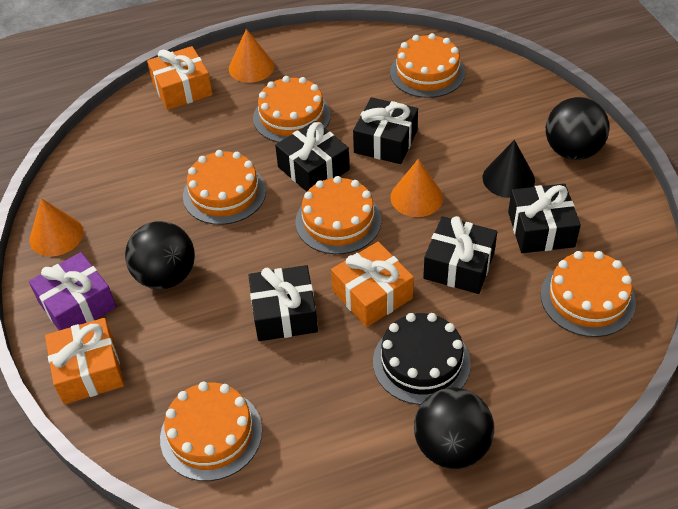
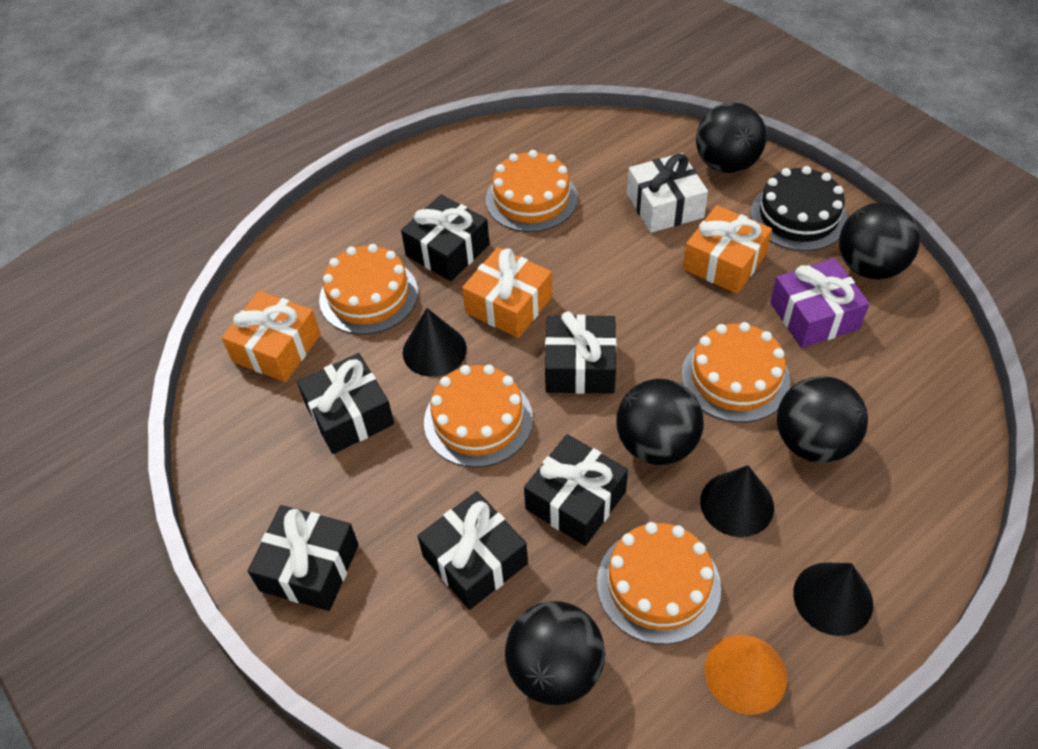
black ball: [125,221,195,290] [414,388,494,469] [546,97,609,160] = 3 -> [505,601,605,705] [617,379,704,465] [696,102,767,174] [777,376,868,463] [839,202,920,279] = 5
black cone: [483,140,535,198] = 1 -> [403,308,467,377] [700,465,774,537] [793,563,873,636] = 3
black gift: [248,265,318,341] [275,121,350,192] [353,97,418,164] [423,216,497,294] [508,184,581,253] = 5 -> [248,505,359,611] [297,353,394,454] [401,195,489,281] [417,491,528,610] [524,434,628,546] [545,311,617,394] = 6
orange cake: [160,382,262,481] [183,150,266,225] [253,76,331,142] [296,176,381,254] [390,33,465,98] [541,251,636,337] = 6 -> [319,244,418,335] [424,365,533,467] [486,150,578,232] [597,522,721,644] [681,322,791,422] = 5
orange cone: [29,198,83,256] [229,29,274,83] [390,159,443,217] = 3 -> [705,635,787,715] = 1
white gift: none = 0 -> [627,153,708,233] = 1

